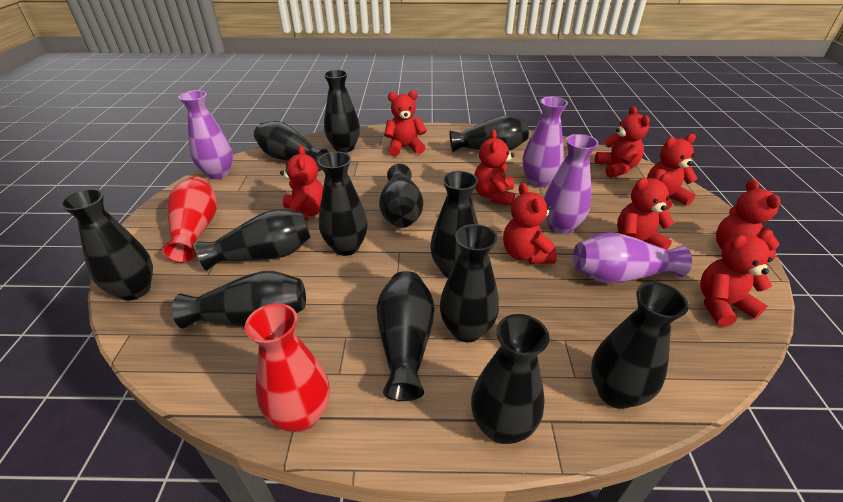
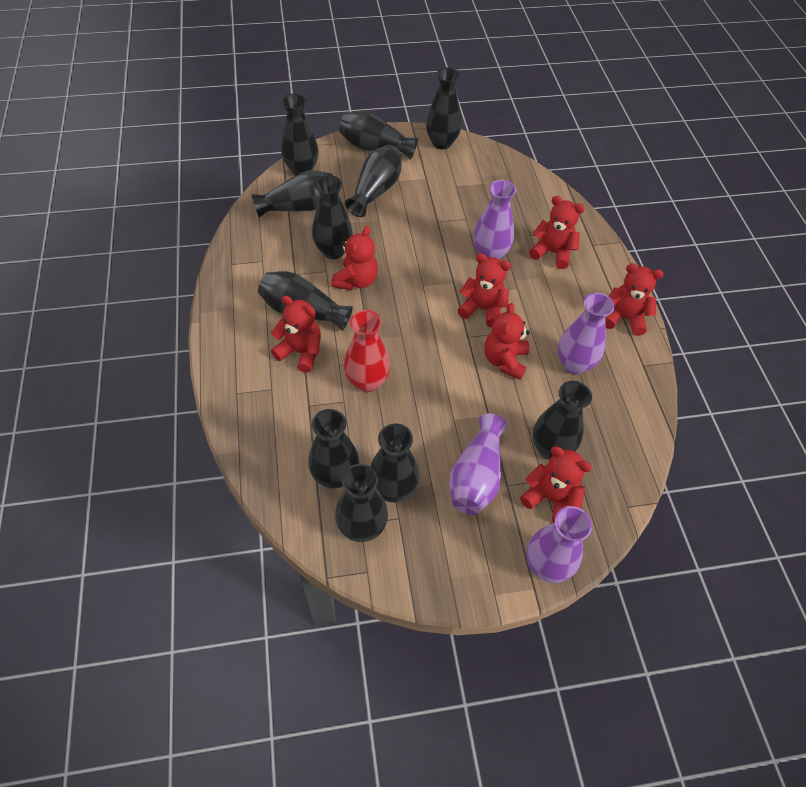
black vase: [60,189,153,301] [172,271,306,328] [195,209,310,271] [254,121,329,171] [318,152,368,256] [324,70,360,153] [376,271,435,401] [379,164,423,228] [430,171,478,278] [440,224,499,342] [449,115,529,153] [471,314,550,444] [591,282,689,409] = 13 -> [251,170,333,218] [258,271,353,331] [281,94,319,175] [308,409,359,489] [312,175,353,259] [335,464,388,542] [339,111,418,160] [345,145,402,217] [370,423,419,503] [426,68,462,149] [533,381,592,460] = 11
red teddy bear: [280,145,323,221] [384,90,427,156] [474,130,515,206] [503,183,557,264] [595,106,650,178] [617,173,674,250] [647,134,698,210] [700,230,773,327] [716,179,781,260] = 9 -> [271,295,321,373] [332,226,378,290] [457,253,511,327] [485,303,530,380] [520,446,592,523] [529,196,585,269] [605,263,664,336] = 7
red vase: [162,176,217,263] [244,303,329,432] = 2 -> [344,310,390,392] = 1

